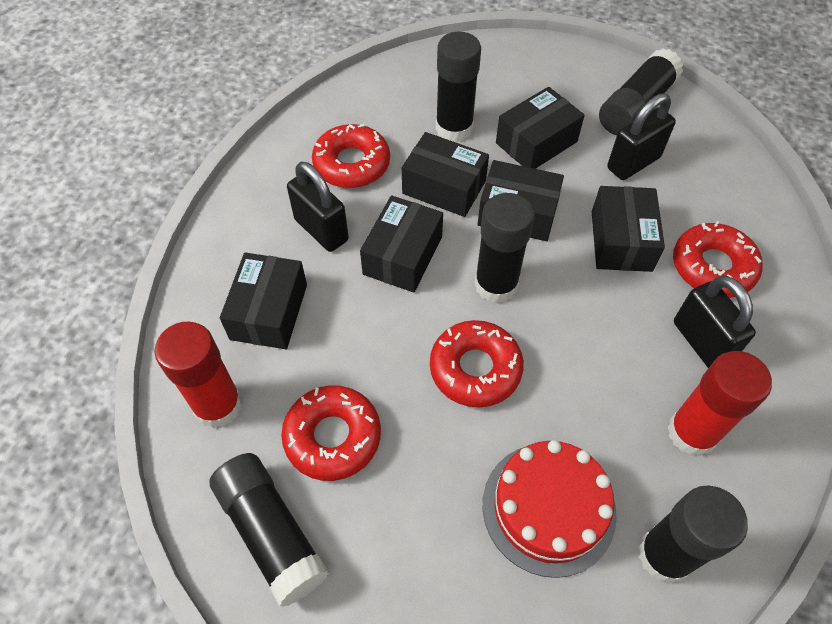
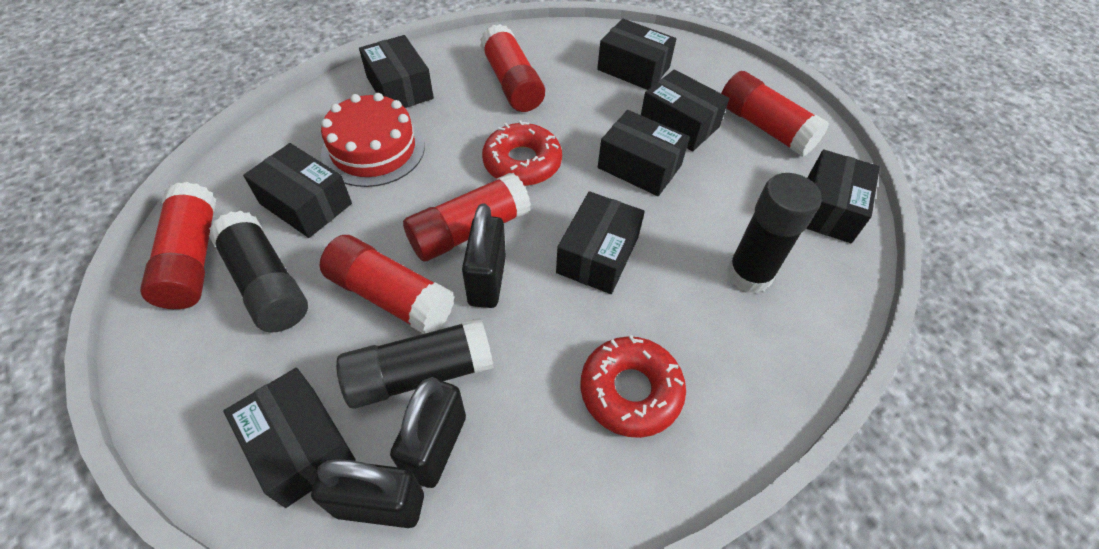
black box: [220,252,307,349] [360,195,443,293] [402,132,489,217] [478,160,564,241] [496,87,585,169] [592,186,665,272] = 6 -> [224,368,356,508] [243,143,352,238] [359,35,434,108] [556,191,645,294] [597,19,676,90] [598,110,690,196] [641,69,729,151] [806,149,880,243] = 8
black glue stick: [210,453,329,607] [436,32,481,142] [474,193,535,304] [599,48,683,135] [638,486,748,584] = 5 -> [209,211,308,332] [336,318,493,409] [727,173,822,294] = 3
red donut: [281,385,381,481] [312,124,390,188] [430,320,524,408] [673,221,763,298] = 4 -> [482,120,562,186] [580,335,686,438] = 2
red glue stick: [155,321,242,428] [667,351,772,456] = 2 -> [140,182,216,309] [320,235,455,334] [403,173,531,261] [480,24,545,112] [721,71,829,157] = 5

